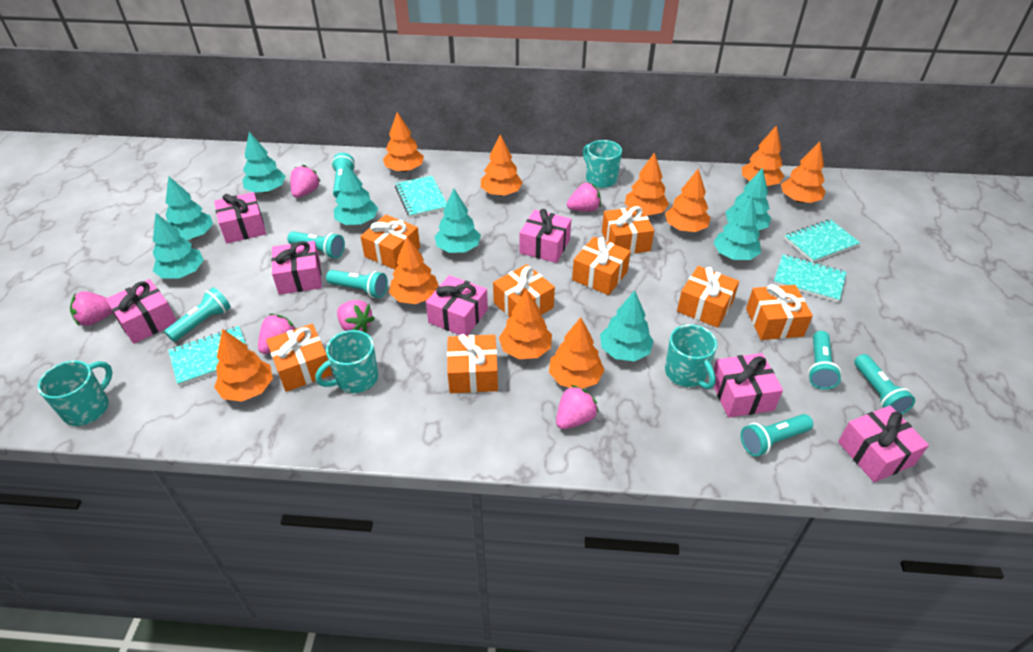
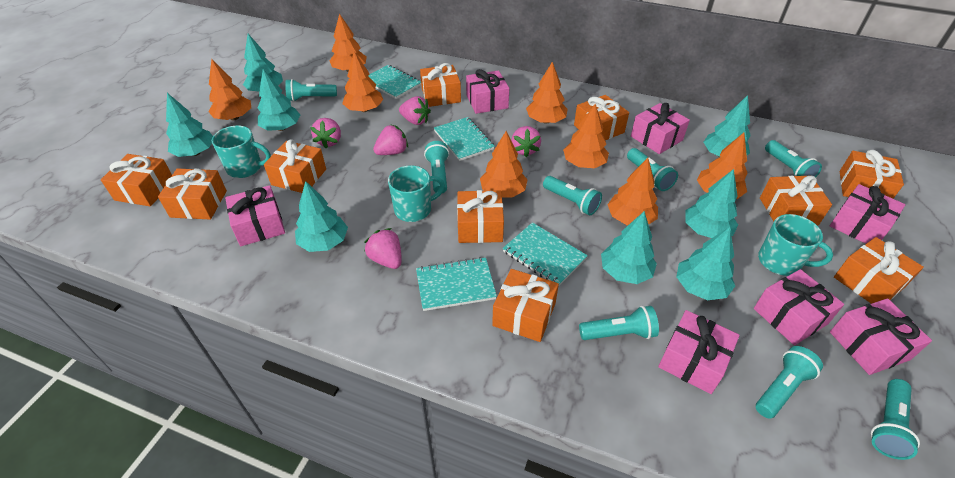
orange gift: [266,324,332,392] [360,215,420,270] [447,334,498,393] [493,264,555,317] [572,237,631,295] [602,206,654,254] [677,266,739,328] [746,284,813,340] = 8 -> [101,154,172,207] [158,168,227,219] [264,139,326,193] [420,63,461,107] [457,190,504,243] [492,269,559,342] [574,95,629,140] [760,176,832,226] [834,237,924,304] [839,150,904,199] = 10
orange tree: [214,329,273,402] [383,112,424,172] [389,237,439,304] [481,134,523,196] [499,289,552,359] [549,317,605,389] [625,152,669,215] [665,168,710,232] [742,125,784,186] [781,141,826,203] = 10 -> [209,59,251,120] [330,13,367,72] [342,51,383,112] [480,131,528,198] [526,62,568,124] [563,104,609,168] [607,158,658,226] [697,133,748,199] = 8
pink strawberry: [70,291,113,326] [258,314,296,354] [290,165,321,198] [337,300,375,333] [556,385,599,429] [567,183,601,212] = 6 -> [310,118,341,149] [364,228,402,269] [373,125,408,155] [399,96,431,125] [511,126,541,157] = 5
turquoise flashlight: [164,287,231,342] [287,231,345,259] [326,270,388,298] [331,153,355,198] [741,414,813,457] [808,331,842,390] [854,354,915,414] = 7 -> [285,79,337,102] [424,141,449,193] [543,176,602,215] [579,306,659,340] [627,148,678,191] [756,346,823,419] [765,140,822,177] [871,379,920,460] = 8
turquoise mug: [38,360,112,426] [315,330,378,393] [583,140,622,188] [665,324,717,389] = 4 -> [212,126,271,178] [388,165,445,222] [758,214,833,276] = 3

